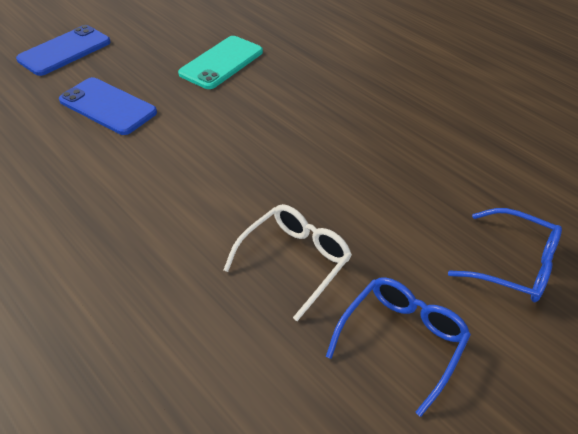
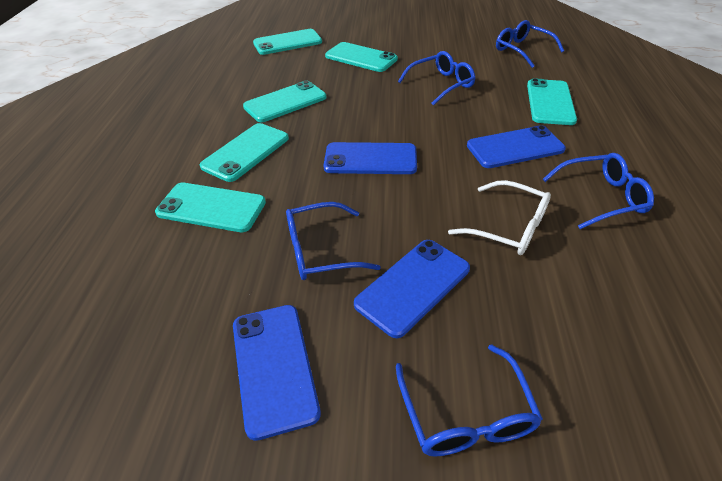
blue glasses: [326,277,471,417] [448,208,562,302] = 2 -> [286,202,381,280] [396,344,543,457] [398,51,475,106] [496,20,564,68] [543,153,654,229] = 5
blue phone: [16,25,111,76] [59,77,157,135] = 2 -> [233,305,321,441] [323,142,417,174] [354,240,470,338] [467,125,566,168] = 4
turquoise phone: [178,36,263,89] = 1 -> [155,182,266,232] [200,123,289,182] [243,81,326,122] [253,29,322,55] [325,42,398,72] [527,78,577,125] = 6

